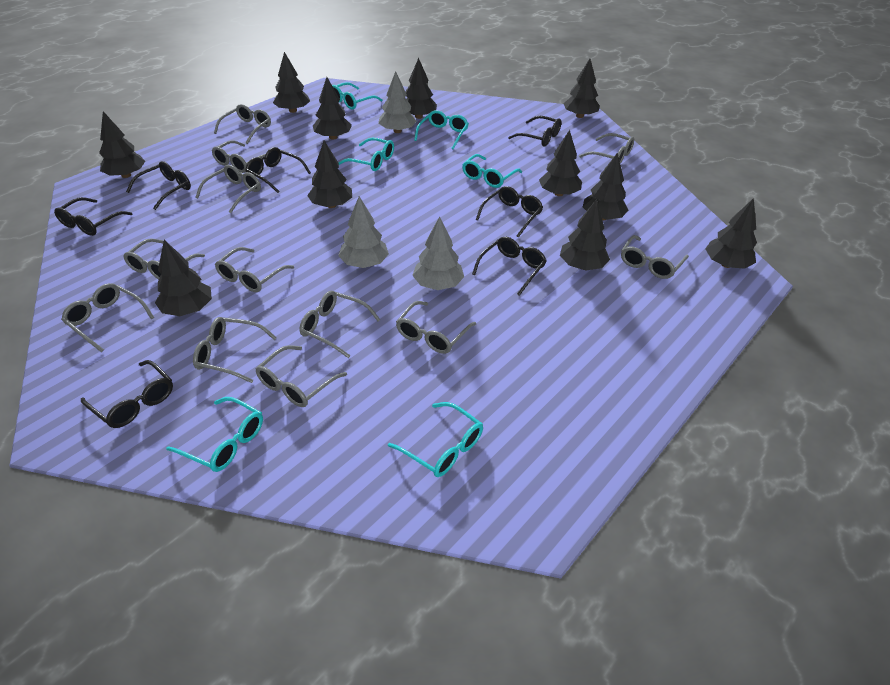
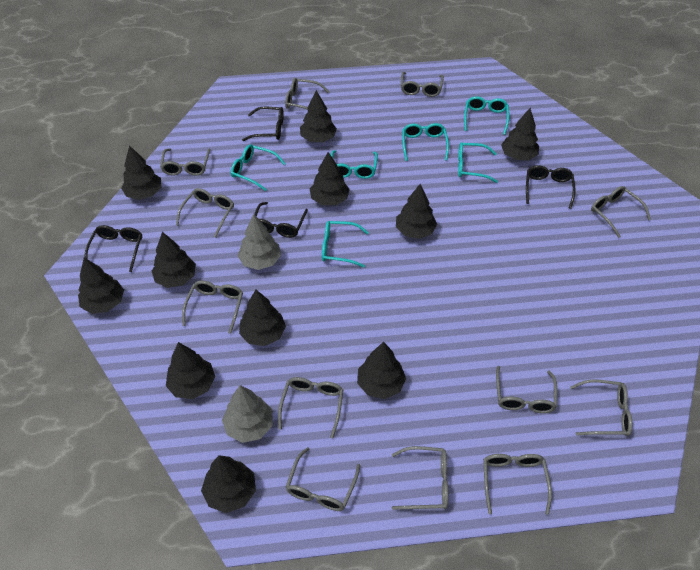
black glasses: [54,197,132,236] [81,360,173,428] [126,161,191,210] [245,147,311,193] [472,237,546,296] [476,186,543,237] [508,116,562,146] = 7 -> [85,225,142,272] [242,106,284,141] [254,202,308,238] [526,165,576,209] = 4
grey tree: [338,196,389,268] [378,71,417,133] [412,216,464,290] = 3 -> [222,385,273,443] [238,214,281,270] = 2

